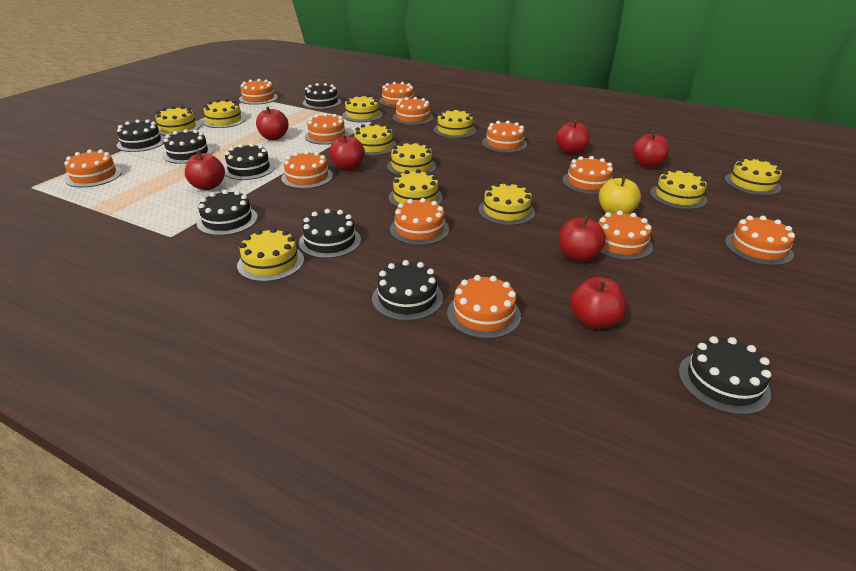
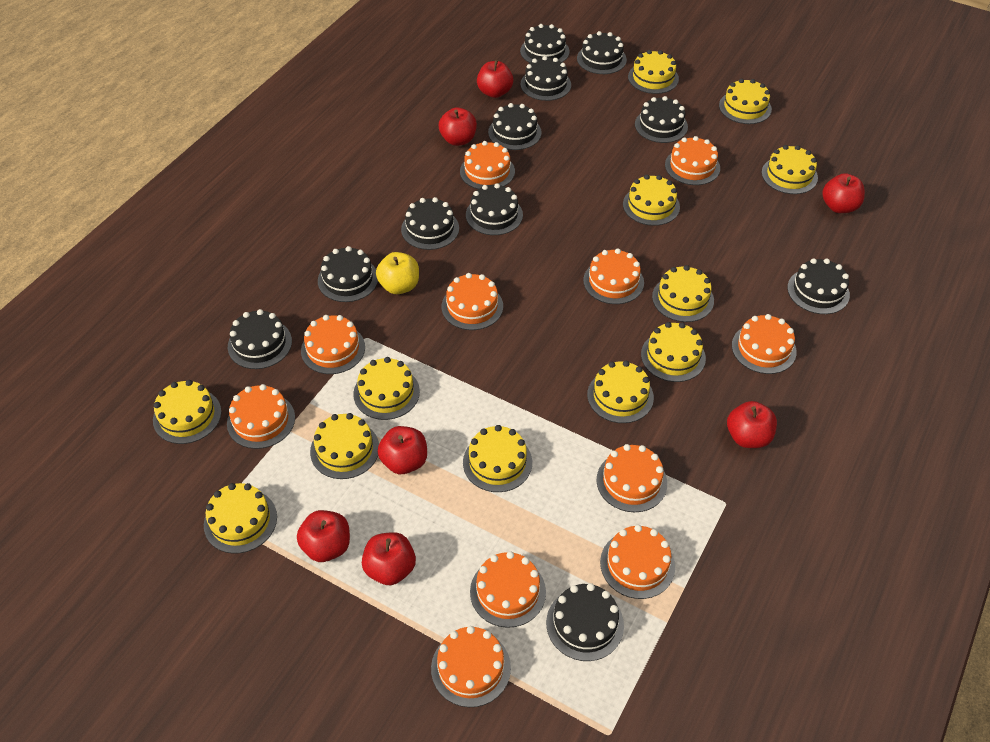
black cake: [117,119,165,152] [163,129,213,164] [197,190,258,236] [224,143,275,180] [299,209,361,258] [303,83,341,109] [372,260,443,321] [679,336,772,415] = 8 -> [228,309,292,369] [318,246,378,302] [401,197,459,250] [466,183,523,235] [488,103,542,150] [520,24,570,63] [521,56,571,101] [546,583,624,661] [577,31,627,74] [635,96,688,143] [787,258,850,314] = 11
orange cake: [64,150,122,187] [239,79,278,105] [281,151,333,189] [305,113,349,145] [379,82,414,108] [390,198,449,245] [393,97,433,125] [447,275,521,339] [482,121,527,153] [562,156,613,195] [598,210,653,260] [725,216,795,266] = 12 -> [227,384,295,449] [301,315,365,374] [431,626,511,707] [442,273,503,330] [460,141,515,189] [470,551,546,628] [583,249,644,304] [597,444,667,512] [600,525,675,599] [665,136,720,185] [732,314,797,374] = 11
yellow cake: [155,106,200,136] [202,99,246,128] [237,228,304,282] [342,94,383,122] [354,123,397,156] [387,141,436,175] [389,169,443,207] [434,108,476,139] [478,182,535,225] [650,168,707,209] [725,157,782,196] = 11 -> [153,380,221,444] [204,483,277,554] [310,413,379,479] [353,357,420,420] [463,425,532,492] [587,361,654,423] [623,175,680,226] [628,50,679,94] [641,322,706,382] [652,265,714,322] [719,79,772,124] [762,145,818,194] = 12

